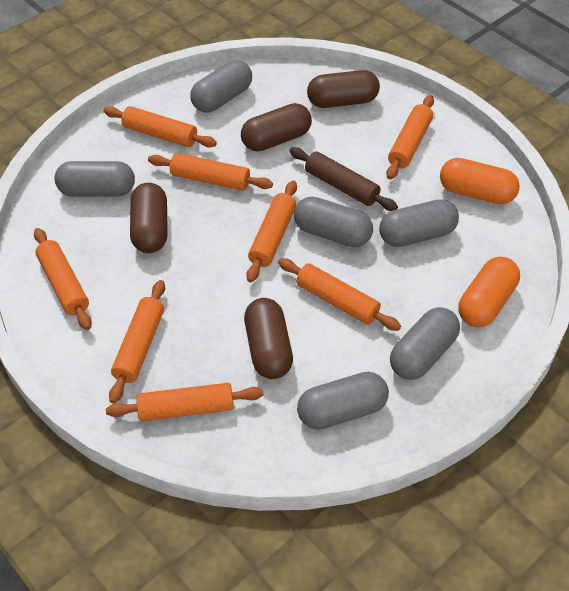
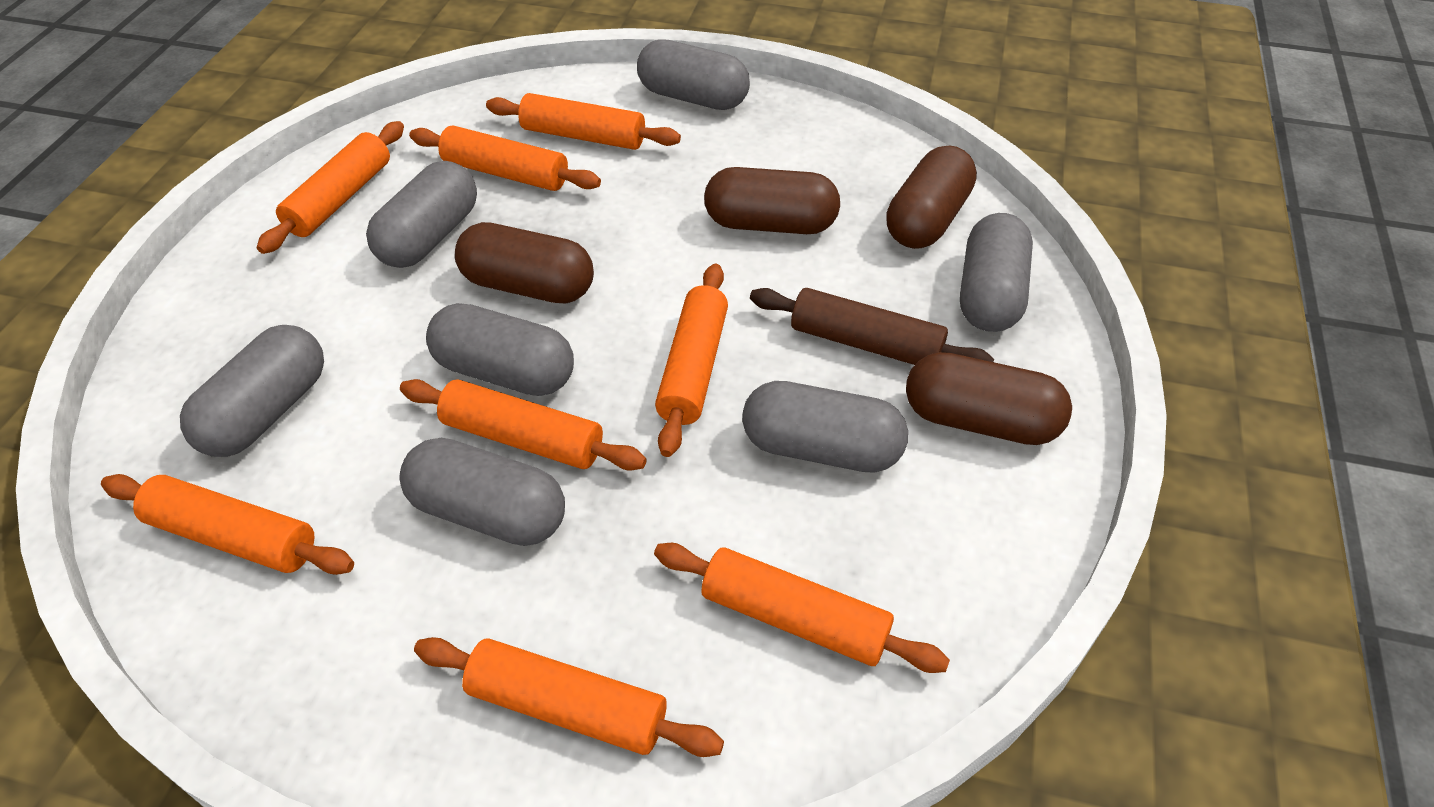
grey capsule: [55,161,135,197] [190,60,252,112] [294,197,373,247] [297,372,389,430] [379,199,459,247] [390,307,460,380] = 6 -> [180,325,324,457] [366,161,477,268] [400,438,565,546] [426,303,574,396] [637,39,750,110] [742,381,908,473] [960,213,1033,332] = 7
orange capsule: [440,158,520,204] [458,256,520,327] = 2 -> none = 0

